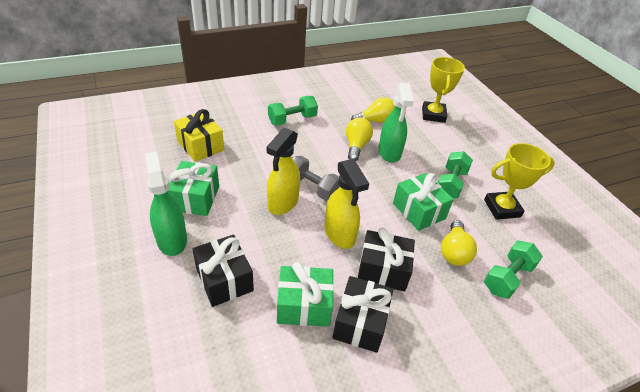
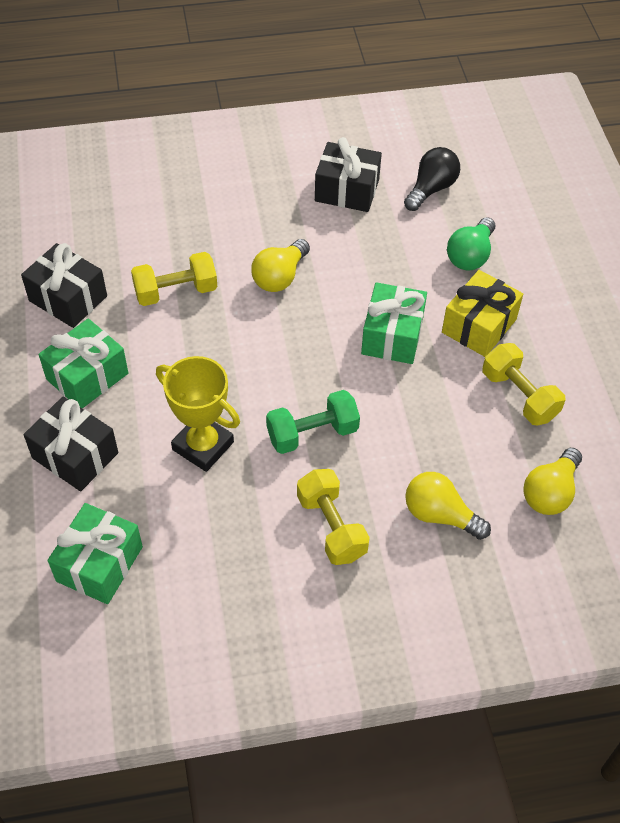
black light bulb: none = 0 -> [404,147,460,211] = 1
green dumbbell: [268,96,318,126] [437,151,473,199] [484,241,543,299] = 3 -> [266,390,360,454] = 1
green light bulb: none = 0 -> [447,217,495,271] = 1
green spray bottle: [145,151,187,256] [378,83,414,163] = 2 -> none = 0
grey dumbbell: [292,156,340,201] = 1 -> none = 0
yellow dumbbell: none = 0 -> [131,252,217,306] [297,469,370,565] [482,343,565,426] = 3
yellow spray bottle: [266,128,300,215] [324,159,369,249] = 2 -> none = 0
yellow trophy: [422,57,465,123] [484,143,555,220] = 2 -> [156,356,240,472] = 1

